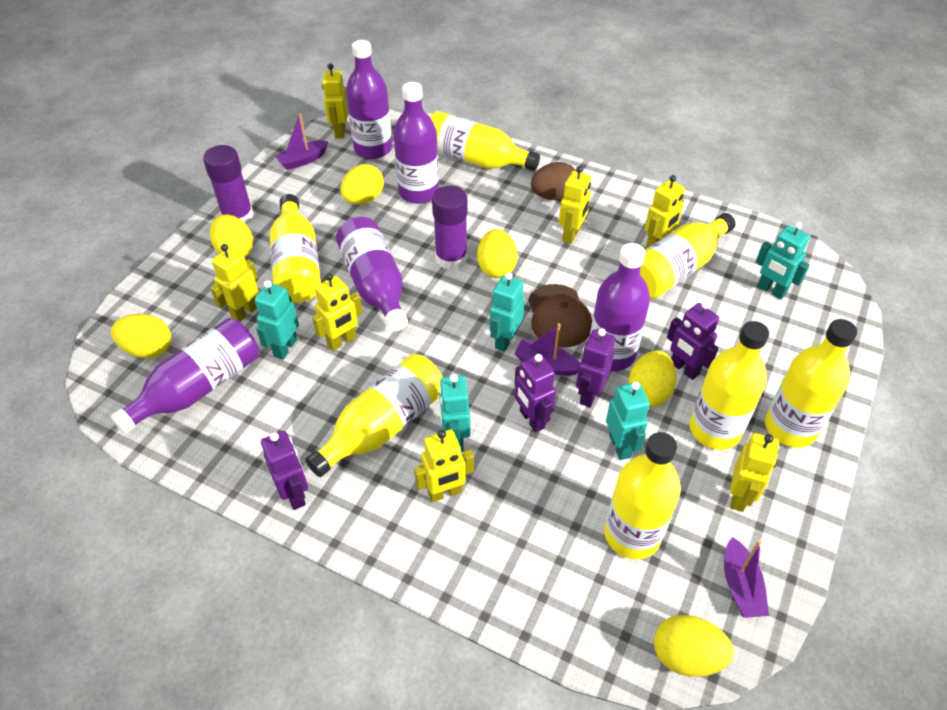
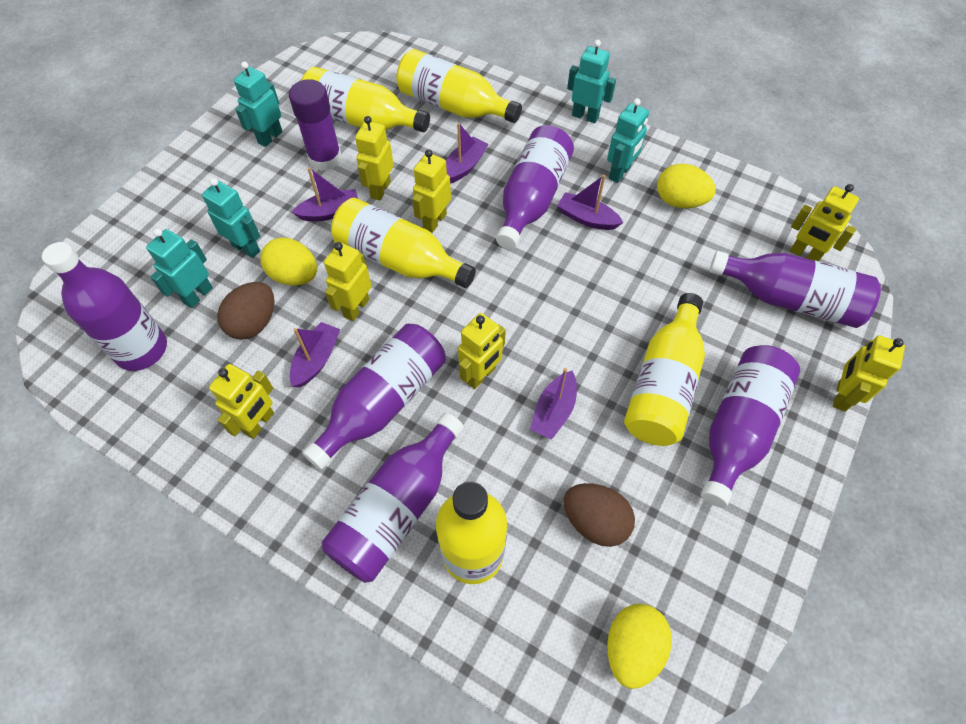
brown cap: [528,284,592,348] = 1 -> none = 0
brown egg: [531,162,576,200] = 1 -> [217,282,275,340] [564,483,635,547] = 2
purple boat: [275,113,328,170] [514,323,580,376] [724,537,769,618] = 3 -> [290,322,340,387] [292,167,358,221] [446,123,488,184] [530,368,577,439] [557,175,623,230] = 5
purple bottle: [111,318,259,434] [336,217,408,331] [346,40,392,159] [393,82,439,204] [590,243,650,371] = 5 -> [42,242,167,371] [302,324,446,470] [322,413,464,583] [496,125,574,249] [701,345,800,508] [709,251,881,328] = 6
purple glue stick: [203,145,254,225] [432,185,468,270] = 2 -> [289,79,342,171] = 1
purple robot: [261,431,308,510] [515,354,556,433] [576,328,615,407] [667,301,719,380] = 4 -> none = 0
yellow bottle: [270,194,321,303] [305,354,443,477] [430,111,540,171] [604,432,681,560] [640,213,735,299] [689,321,769,450] [765,319,857,448] = 7 -> [301,67,430,132] [331,198,476,288] [396,49,522,123] [436,481,507,584] [624,293,705,446] = 5
yellow egg: [111,314,171,358] [210,214,253,257] [340,164,384,204] [477,229,517,278] [628,350,676,407] [654,615,734,677] = 6 -> [260,237,317,286] [607,604,672,689] [657,164,716,208] = 3

